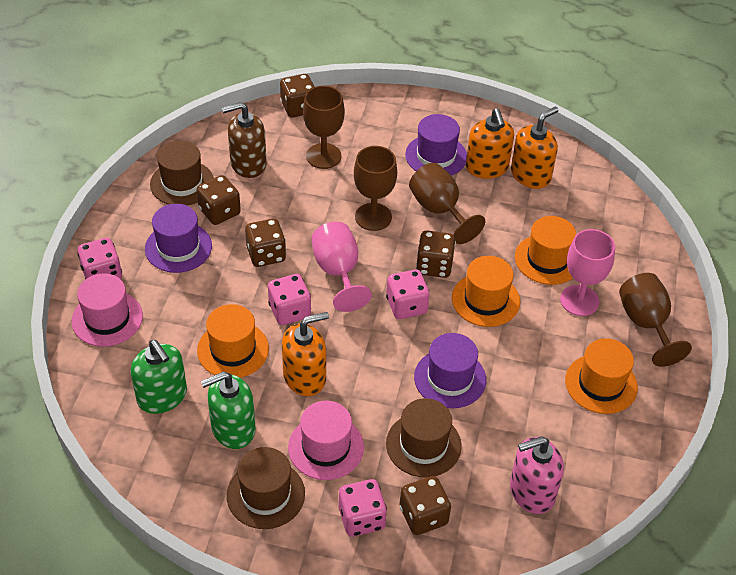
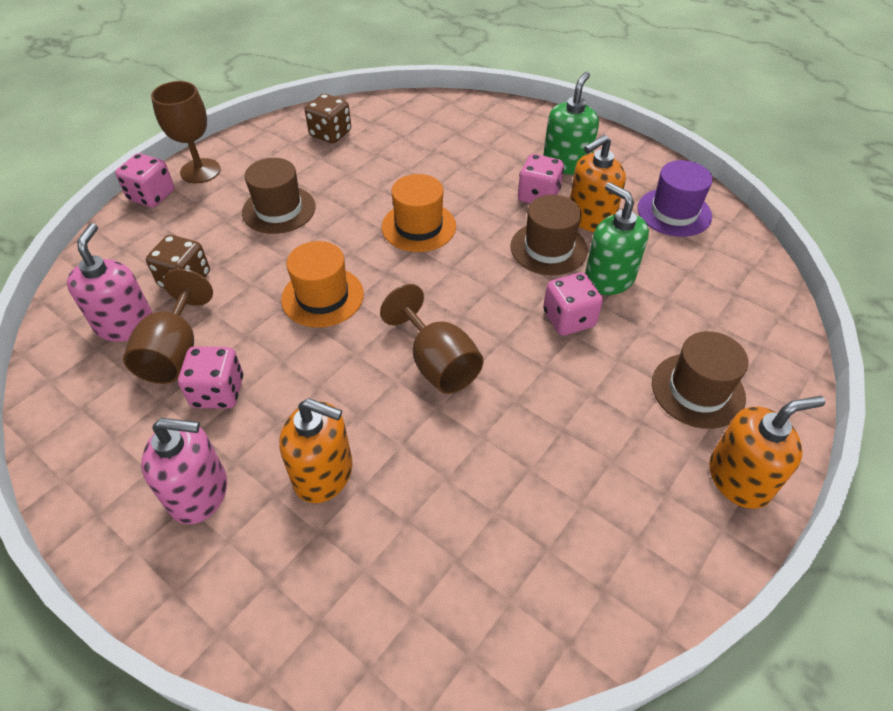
brown dice: [197,175,241,225] [245,218,286,267] [280,74,315,118] [400,476,451,535] [416,231,456,278] = 5 -> [146,235,210,288] [305,94,351,144] = 2
brown goblet: [303,86,345,169] [354,146,397,231] [409,163,485,244] [619,273,692,367] = 4 -> [123,269,213,384] [151,81,221,184] [380,284,484,394] = 3
brown soap dispenser: [222,102,267,178] = 1 -> none = 0
orange hat: [197,304,269,378] [452,256,520,327] [515,216,576,285] [565,338,638,414] = 4 -> [281,241,364,327] [382,174,456,252] = 2
pink goblet: [312,222,372,312] [560,229,615,316] = 2 -> none = 0
pink hat: [72,273,143,347] [288,401,364,480] = 2 -> none = 0
pink soap dispenser: [510,436,564,514] = 1 -> [67,223,153,342] [141,418,227,524] = 2
purple hat: [145,204,212,273] [405,114,467,176] [414,333,486,408] = 3 -> [637,160,713,237] = 1

